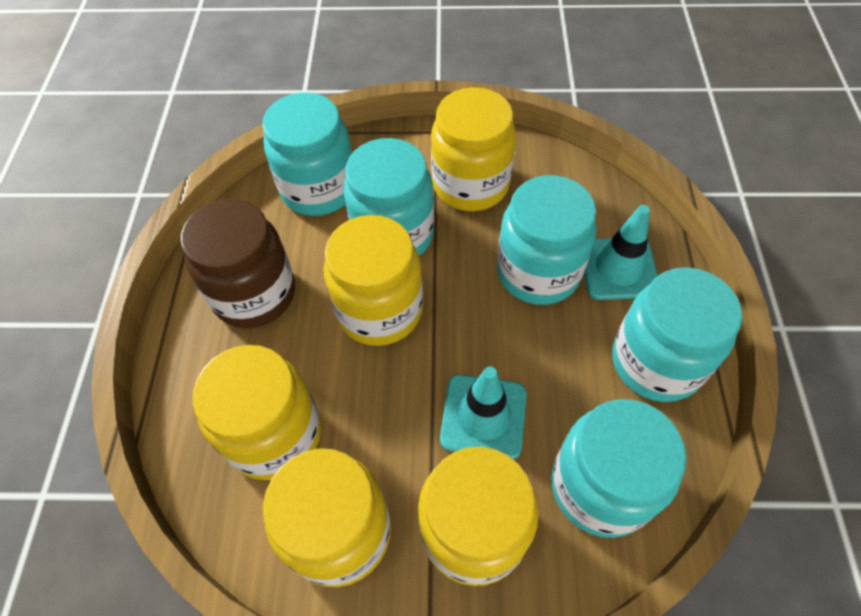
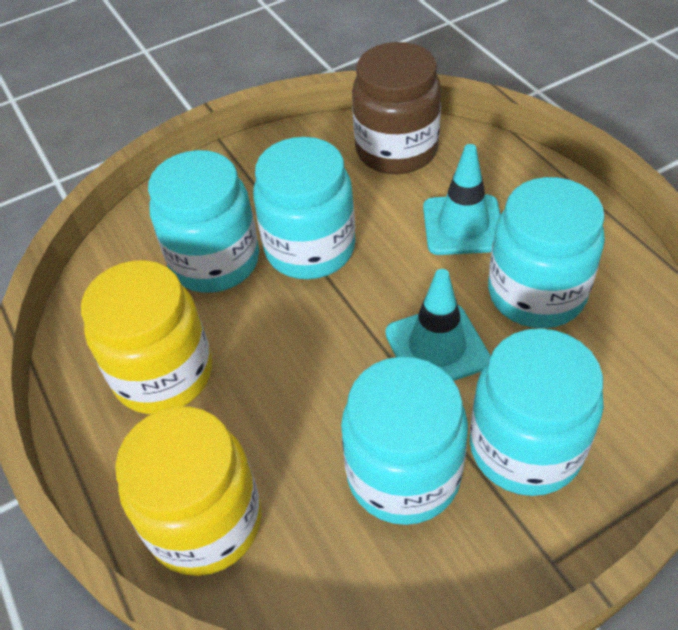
yellow jar: [193,345,321,480] [263,448,391,587] [324,215,423,346] [418,447,539,586] [431,87,516,211] = 5 -> [81,260,212,414] [115,406,262,576] = 2

